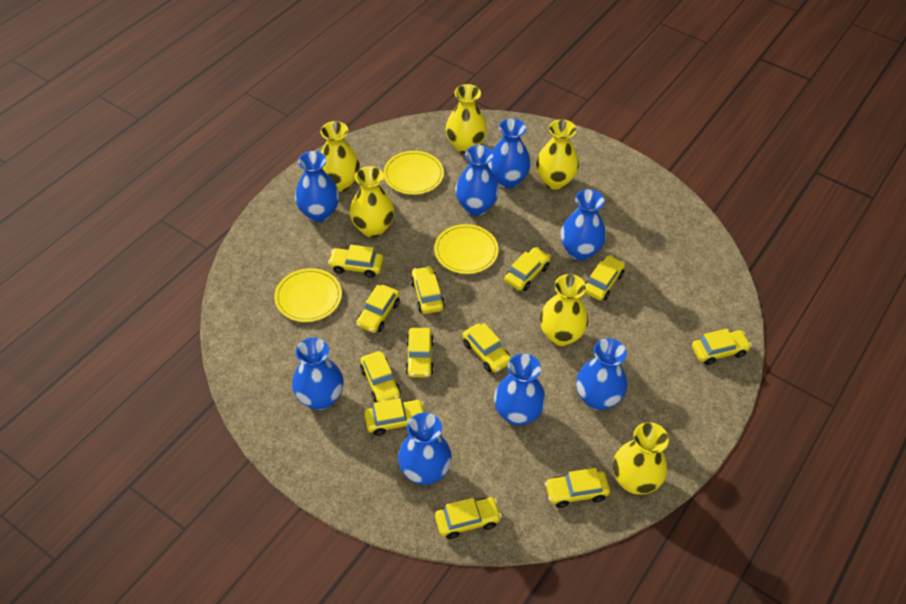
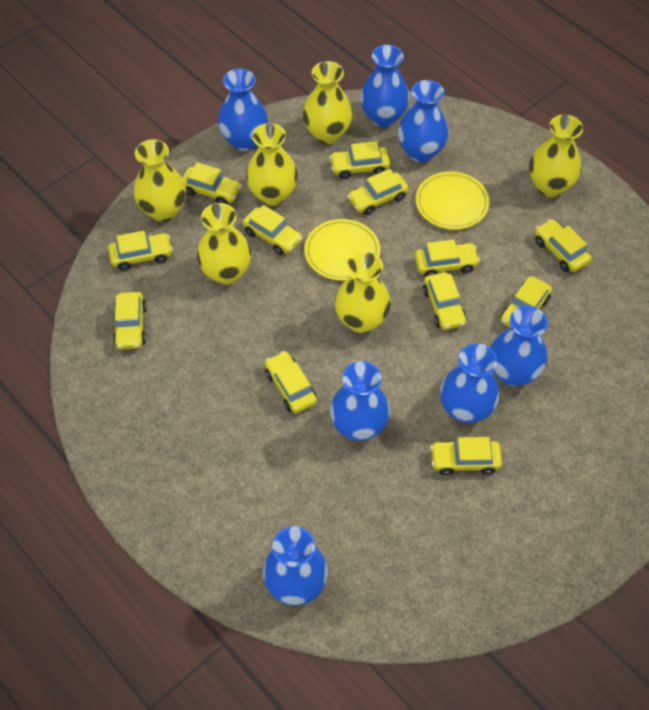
blue vase: [292,337,344,410] [295,151,339,222] [398,412,452,485] [455,145,499,216] [488,118,531,189] [494,354,546,426] [561,189,606,261] [576,338,627,410] = 8 -> [218,68,268,151] [263,526,328,606] [330,361,390,441] [360,45,409,127] [398,80,448,162] [440,343,499,423] [490,306,548,386] = 7
yellow plate: [274,268,342,322] [383,151,444,195] [434,224,498,274] = 3 -> [305,219,380,281] [416,171,489,230] = 2

